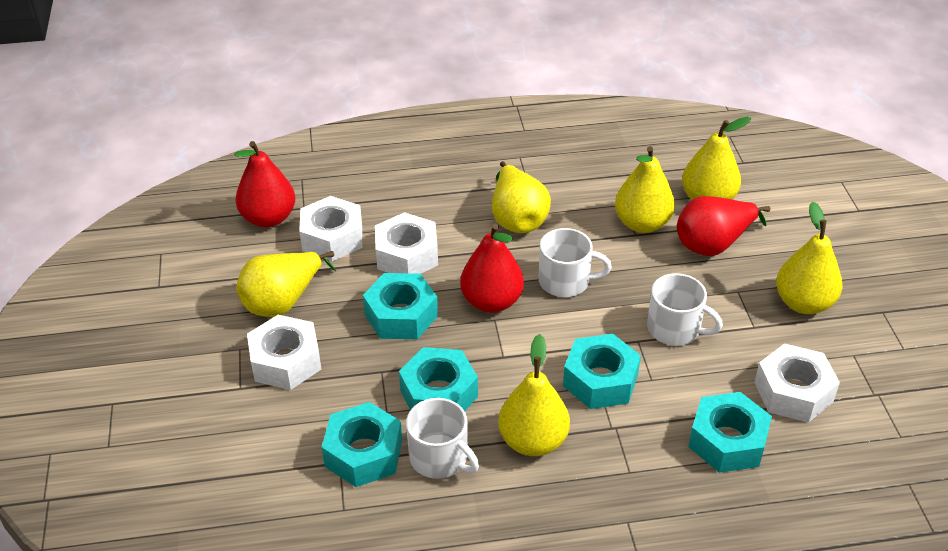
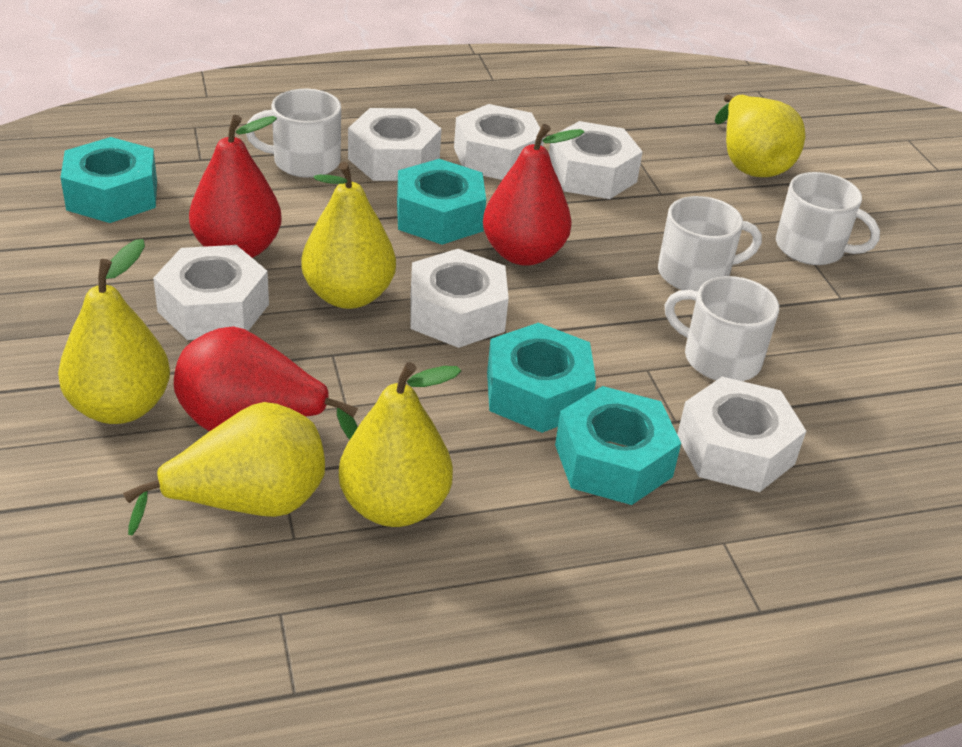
turquoise nut: [322,402,402,487] [363,273,438,339] [399,347,478,411] [563,334,641,409] [688,392,772,473] = 5 -> [60,137,157,223] [397,159,486,245] [487,323,596,433] [555,386,681,505] = 4
white mug: [406,398,479,479] [539,228,612,297] [647,273,723,346] = 3 -> [246,89,341,178] [658,196,762,291] [665,276,779,381] [776,172,880,265] = 4
white nut: [247,315,322,390] [299,196,362,261] [375,212,438,274] [754,344,840,423] = 4 -> [153,245,269,340] [348,108,441,181] [411,249,509,348] [454,104,544,180] [549,121,643,199] [677,377,806,492] = 6
yellow pear: [236,251,336,317] [492,161,551,233] [498,334,570,456] [615,146,675,233] [682,117,751,200] [776,202,842,314] = 6 -> [58,239,170,424] [123,402,325,536] [301,162,396,309] [339,362,461,527] [715,94,805,177] = 5

